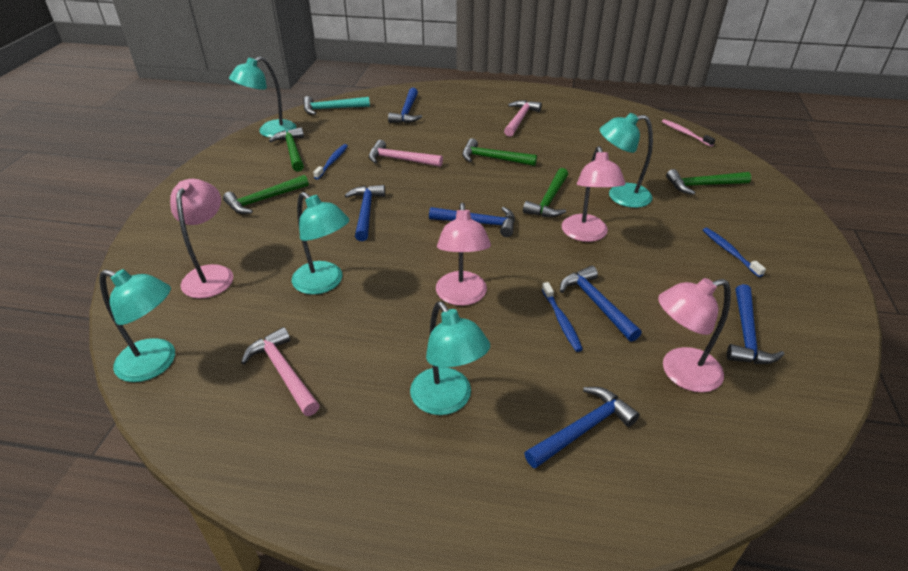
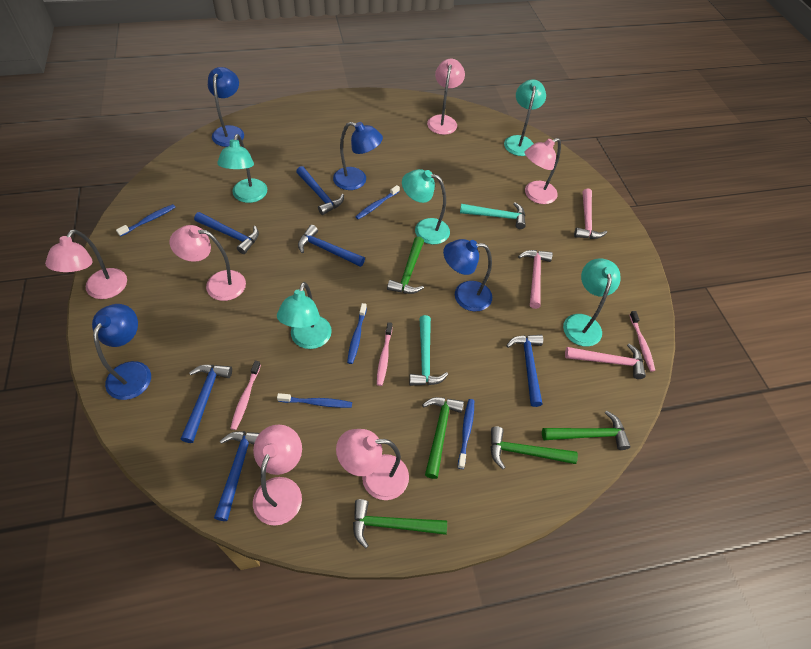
blue lamp: none = 0 -> [92,304,151,400] [208,67,244,147] [333,122,383,190] [443,239,492,311] = 4
blue toothbrush: [313,144,348,180] [542,282,583,352] [703,228,766,277] = 3 -> [116,204,176,237] [277,393,352,408] [347,303,367,364] [356,185,400,220] [458,399,474,469] = 5
pink lamp: [170,179,233,299] [436,203,491,306] [562,146,625,242] [658,278,731,392] = 4 -> [45,229,127,299] [169,225,246,301] [253,425,302,526] [336,429,409,500] [427,59,465,135] [525,138,561,204] = 6
pink toothbrush: [662,119,715,147] = 1 -> [230,361,261,430] [377,322,392,386] [629,311,655,371] = 3
turquoise hammer: [303,96,370,115] = 1 -> [409,315,448,386] [460,202,526,229] = 2

